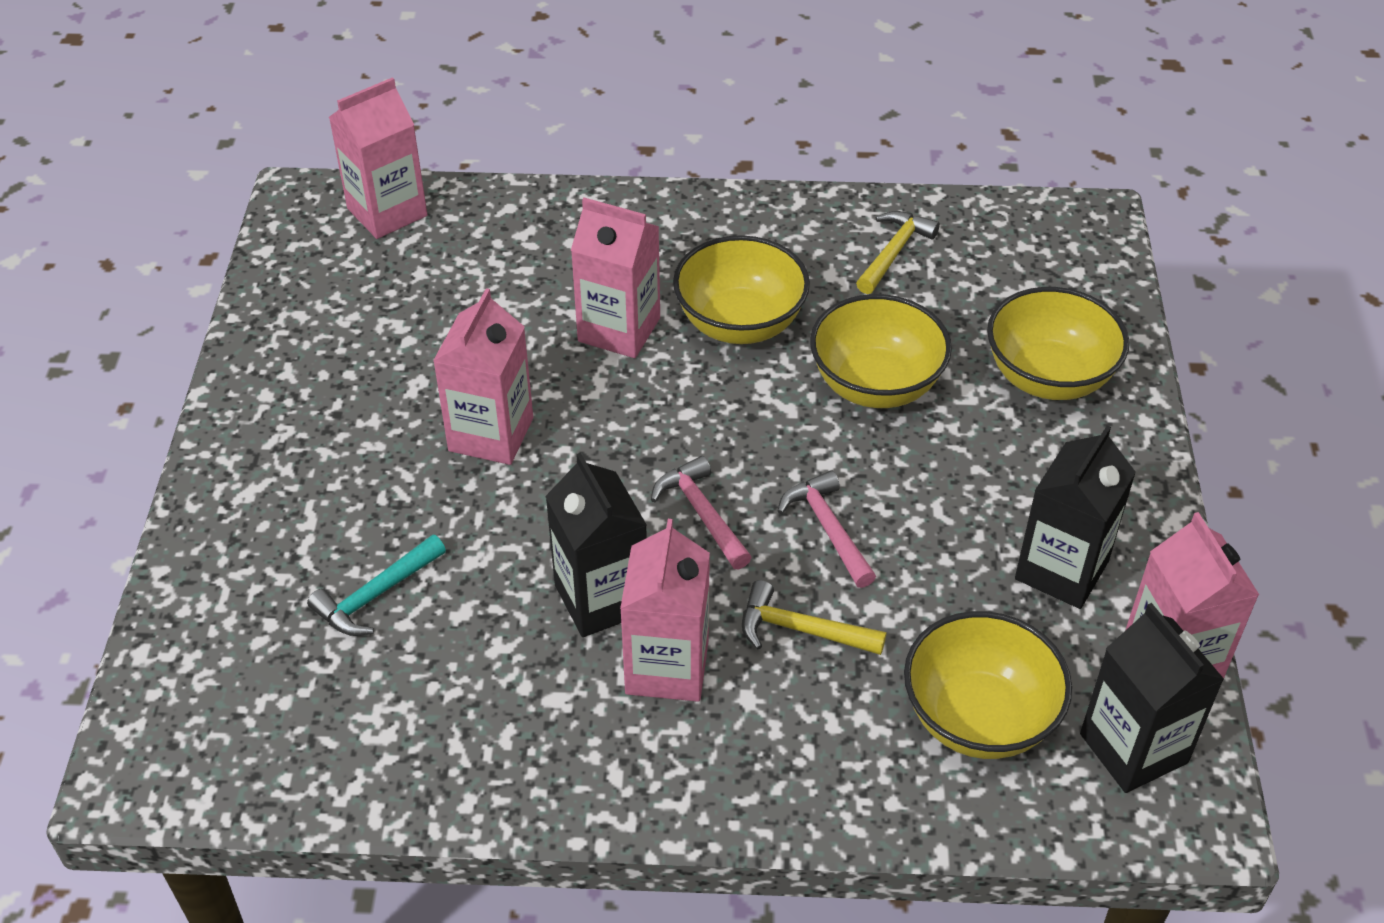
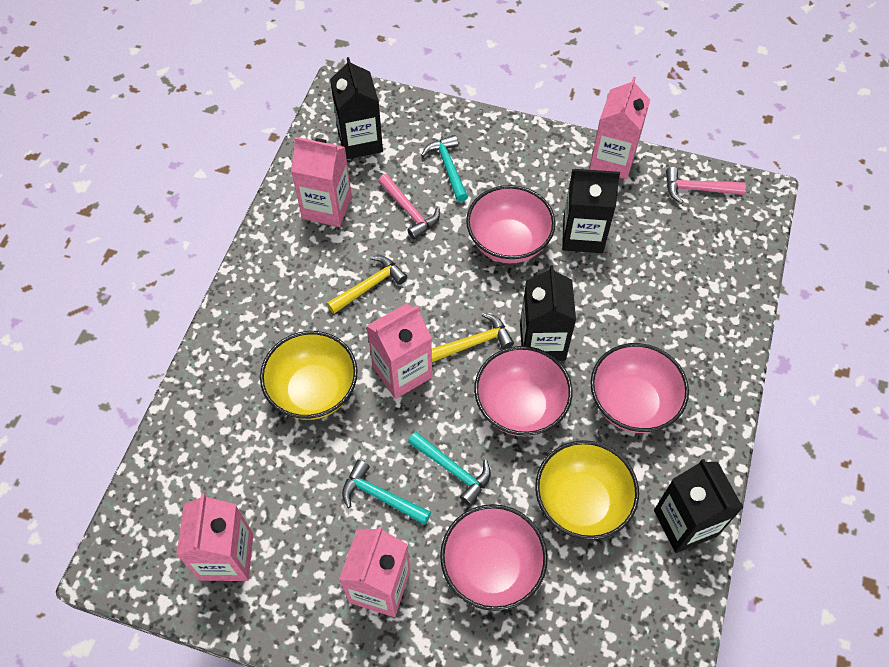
black carton: [545,452,647,637] [1015,426,1136,609] [1080,603,1224,793] = 3 -> [330,57,383,159] [520,265,576,361] [562,169,620,253] [654,459,743,553] = 4
pink bowl: none = 0 -> [440,504,548,611] [466,185,555,263] [474,346,572,436] [590,343,689,433] = 4
turquoise hammer: [307,534,446,636] = 1 -> [342,460,431,525] [408,432,491,506] [421,135,468,202] = 3
yellow bowl: [673,235,810,344] [810,294,952,408] [904,611,1072,759] [987,287,1129,400] = 4 -> [260,331,358,420] [535,440,639,540] = 2

